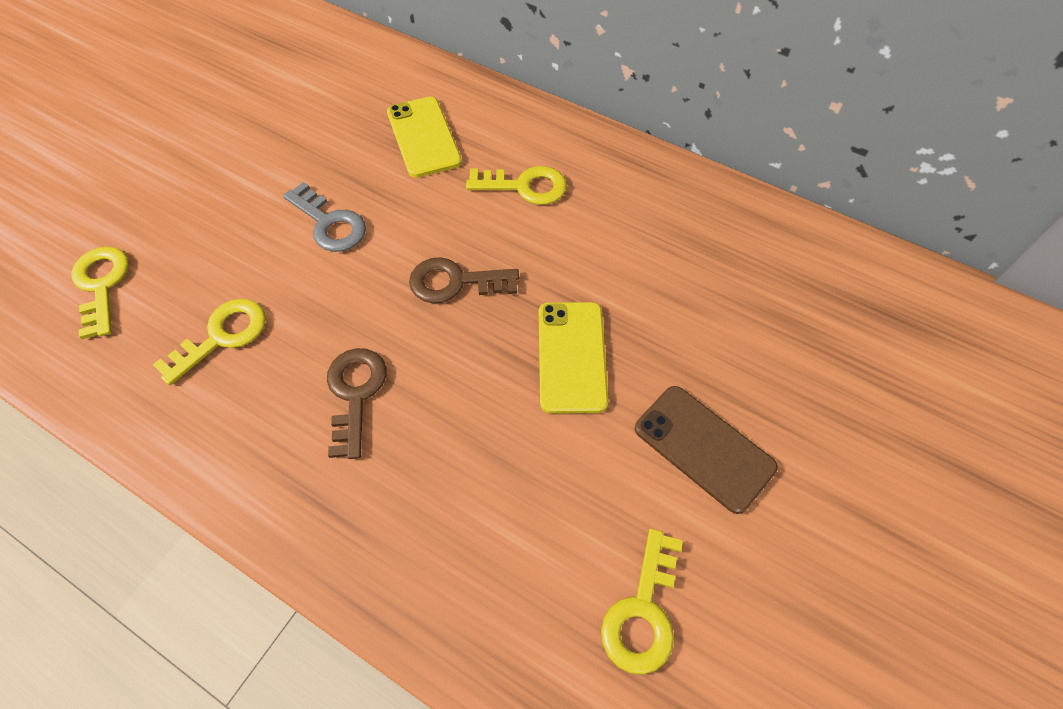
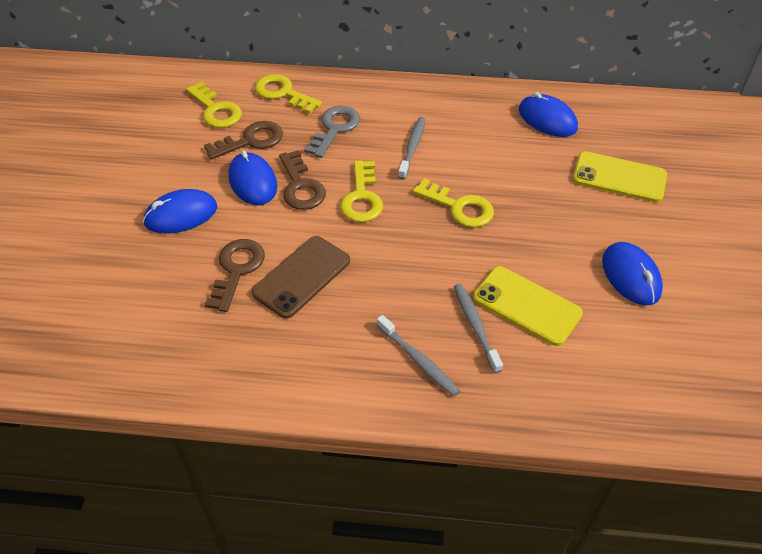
blue mouse: none = 0 -> [143,189,217,234] [228,150,277,205] [519,92,578,137] [602,242,663,305] = 4
brown key: [327,348,387,459] [409,257,519,303] = 2 -> [204,121,283,160] [205,239,265,312] [279,150,326,210] = 3
grey toothbrush: none = 0 -> [377,315,460,396] [398,117,426,180] [454,284,503,373] = 3

